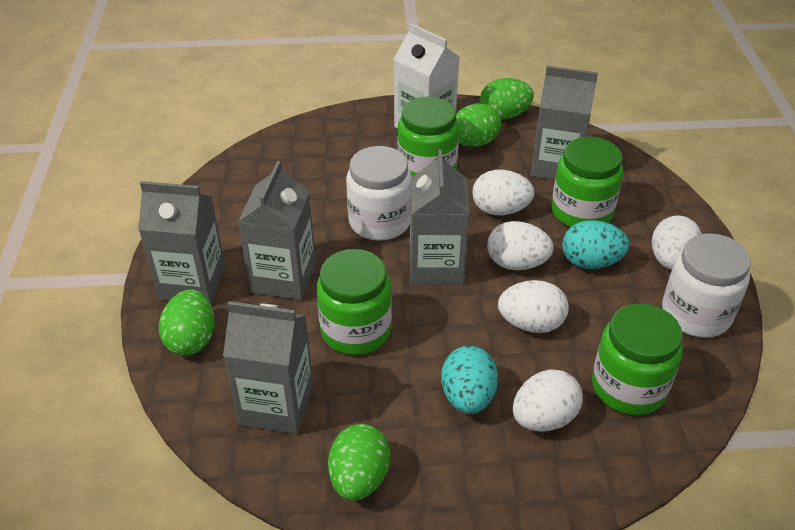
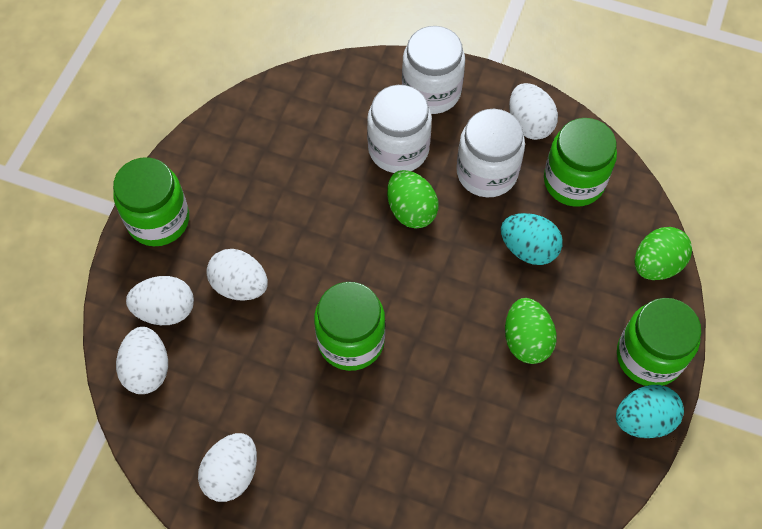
green egg: [159,289,214,356] [328,424,390,501] [456,103,501,147] [480,78,534,120] = 4 -> [387,170,439,229] [505,298,557,364] [634,227,692,280] = 3
grey carton: [138,181,225,304] [223,301,313,434] [238,161,316,300] [410,150,470,285] [530,66,598,180] = 5 -> none = 0
white carton: [394,23,459,129] = 1 -> none = 0
white jar: [346,146,412,241] [662,233,751,338] = 2 -> [367,85,432,173] [402,26,465,114] [456,109,525,197] = 3

